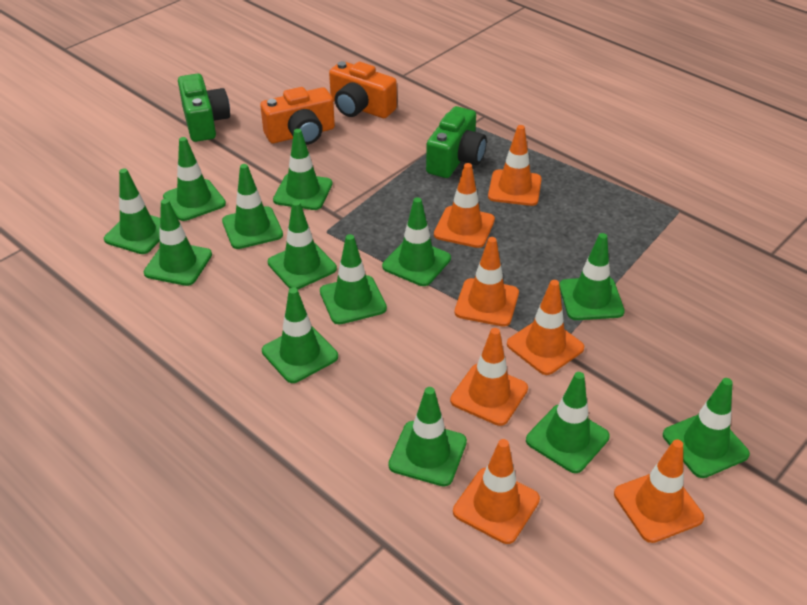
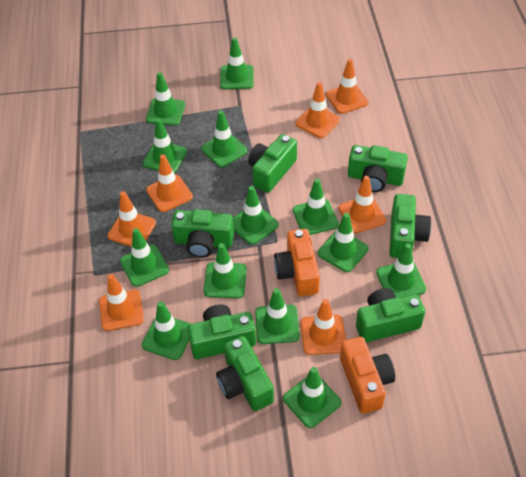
green camera: [178,73,230,142] [426,106,487,178] = 2 -> [171,209,234,258] [187,305,256,359] [216,336,274,411] [248,134,297,193] [348,145,408,192] [356,288,425,342] [389,194,431,258] = 7

